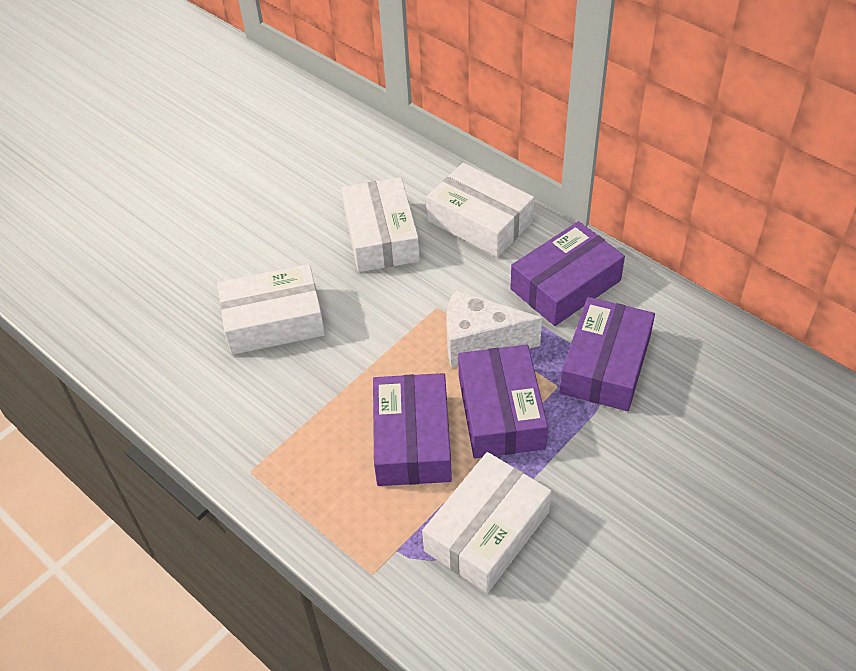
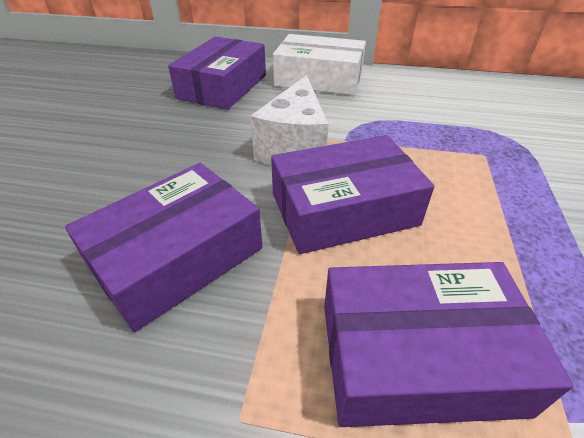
white box: [217,264,325,355] [341,177,420,272] [422,452,551,593] [426,163,534,257] = 4 -> [273,34,366,95] = 1

